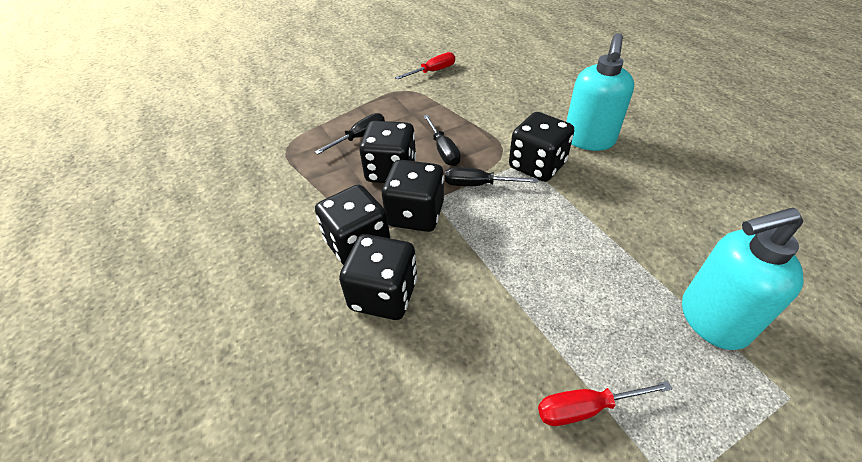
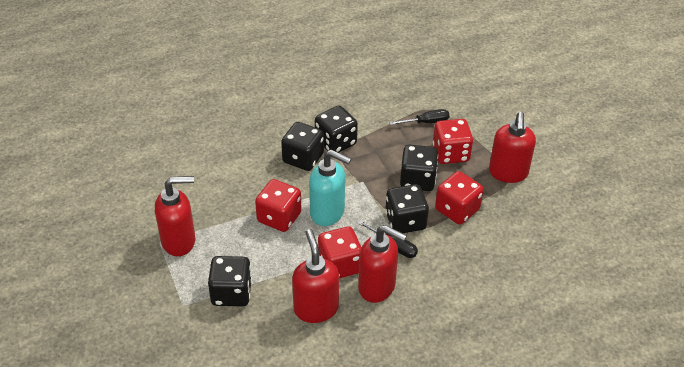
black screwdriver: [315,113,385,155] [423,115,461,166] [445,167,538,186] = 3 -> [358,220,418,258] [389,109,449,125] = 2
red dice: none = 0 -> [255,179,302,232] [318,227,362,278] [433,119,473,164] [435,171,484,224] = 4
red screwdriver: [395,52,455,80] [538,381,672,426] = 2 -> none = 0
red soap dispenser: none = 0 -> [155,176,195,256] [292,229,339,323] [358,225,407,303] [489,112,536,183] = 4
turquoise soap dispenser: [566,33,634,151] [682,207,804,350] = 2 -> [309,150,352,226] = 1

